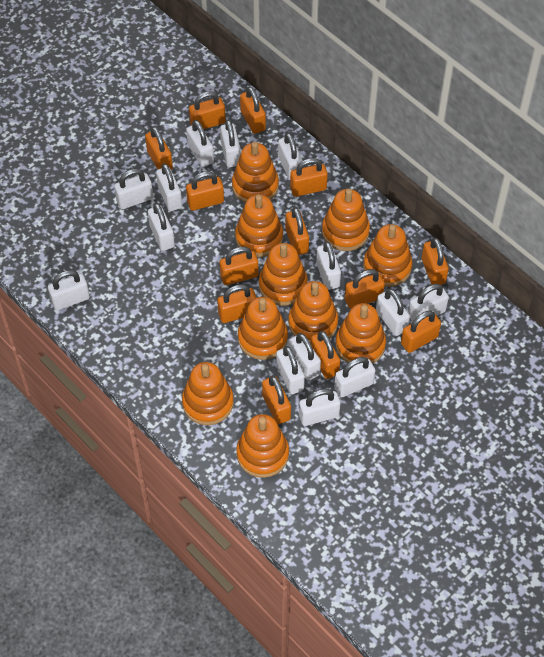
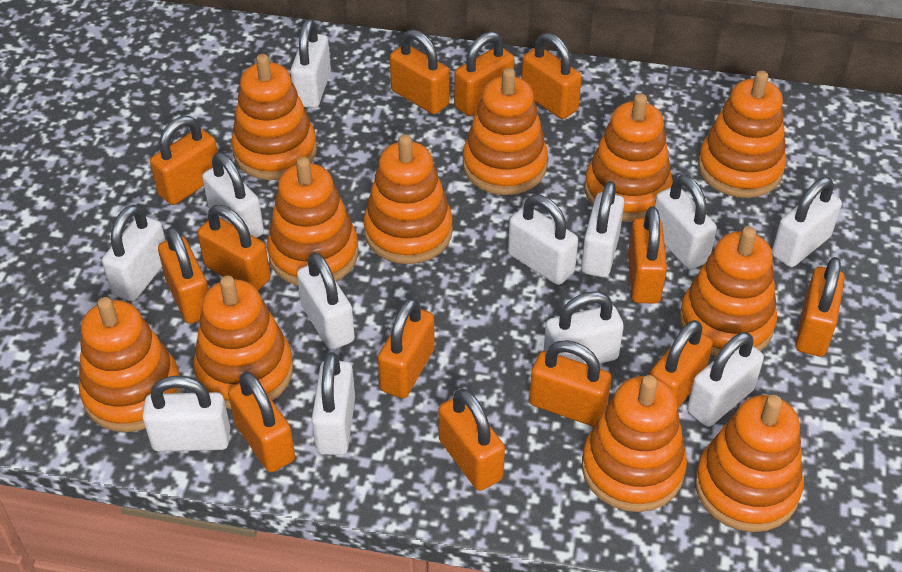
orange stacking toy: [182,362,234,425] [232,142,279,203] [235,194,283,257] [237,414,289,478] [238,297,288,360] [259,243,308,306] [288,281,338,342] [322,188,370,251] [335,303,386,364] [363,224,413,287] = 10 -> [79,297,182,432] [194,276,293,409] [231,54,317,180] [267,157,358,286] [363,134,453,264] [463,68,548,195] [582,375,687,512] [585,93,673,222] [679,226,777,357] [695,395,804,532] [698,71,786,198] = 11
white padlock: [48,270,90,310] [114,169,153,209] [148,203,175,251] [156,164,182,211] [186,120,214,167] [220,119,241,167] [276,346,305,394] [278,133,303,180] [289,333,321,381] [299,389,340,426] [316,241,341,290] [334,357,375,397] [376,289,410,336] [408,284,449,322] = 14 -> [102,205,166,301] [142,376,230,451] [202,152,264,238] [291,19,331,108] [297,252,355,350] [312,352,355,455] [508,195,578,285] [544,291,624,364] [581,181,624,277] [654,175,717,269] [687,332,764,427] [772,177,842,267] = 12

